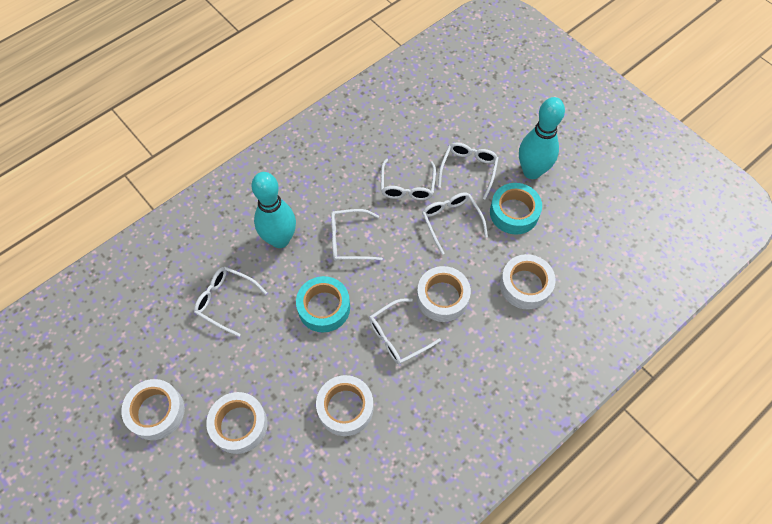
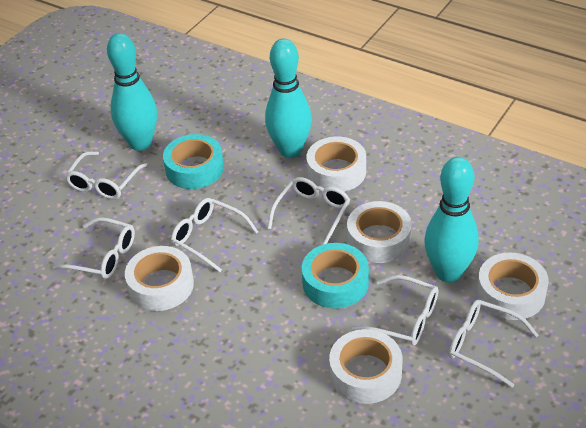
turquoise bowling pin: [251,172,296,248] [519,97,565,179] = 2 -> [107,33,157,151] [265,38,312,158] [424,157,479,283] = 3

